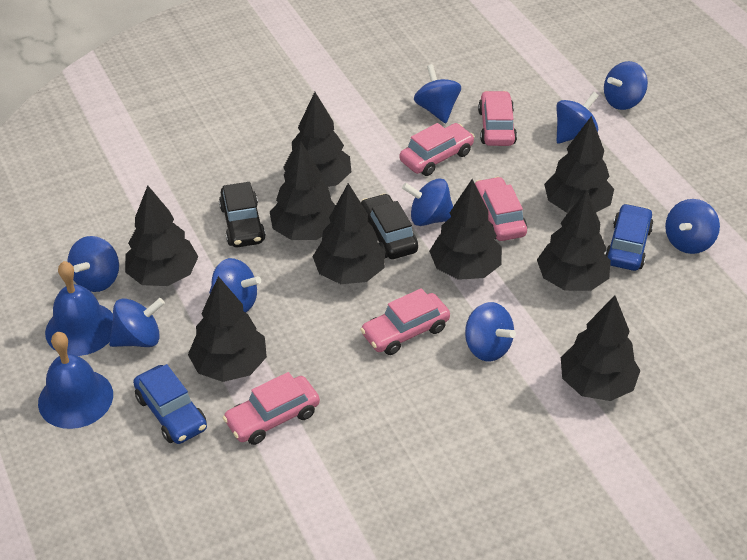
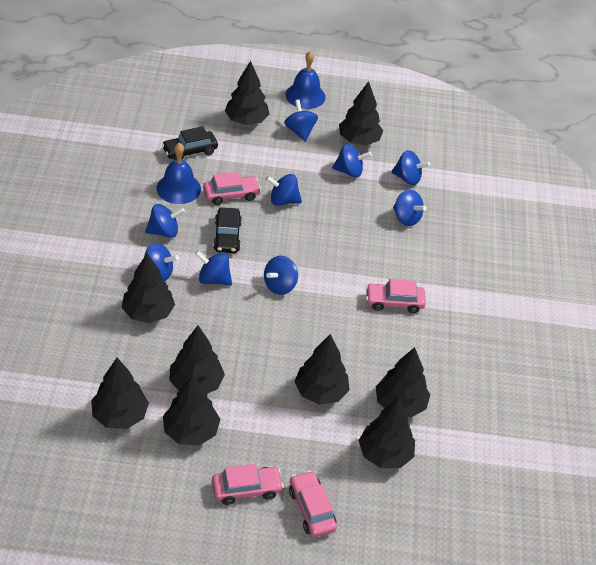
blue car: [133,364,207,444] [605,204,654,271] = 2 -> none = 0
pink car: [223,372,320,445] [360,288,450,355] [400,123,475,176] [475,176,527,241] [478,91,517,146] = 5 -> [203,172,261,205] [212,464,284,505] [289,471,337,537] [366,279,426,313] = 4

